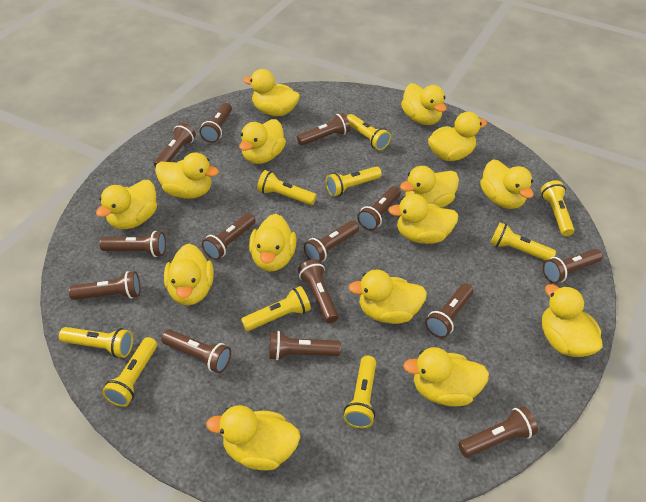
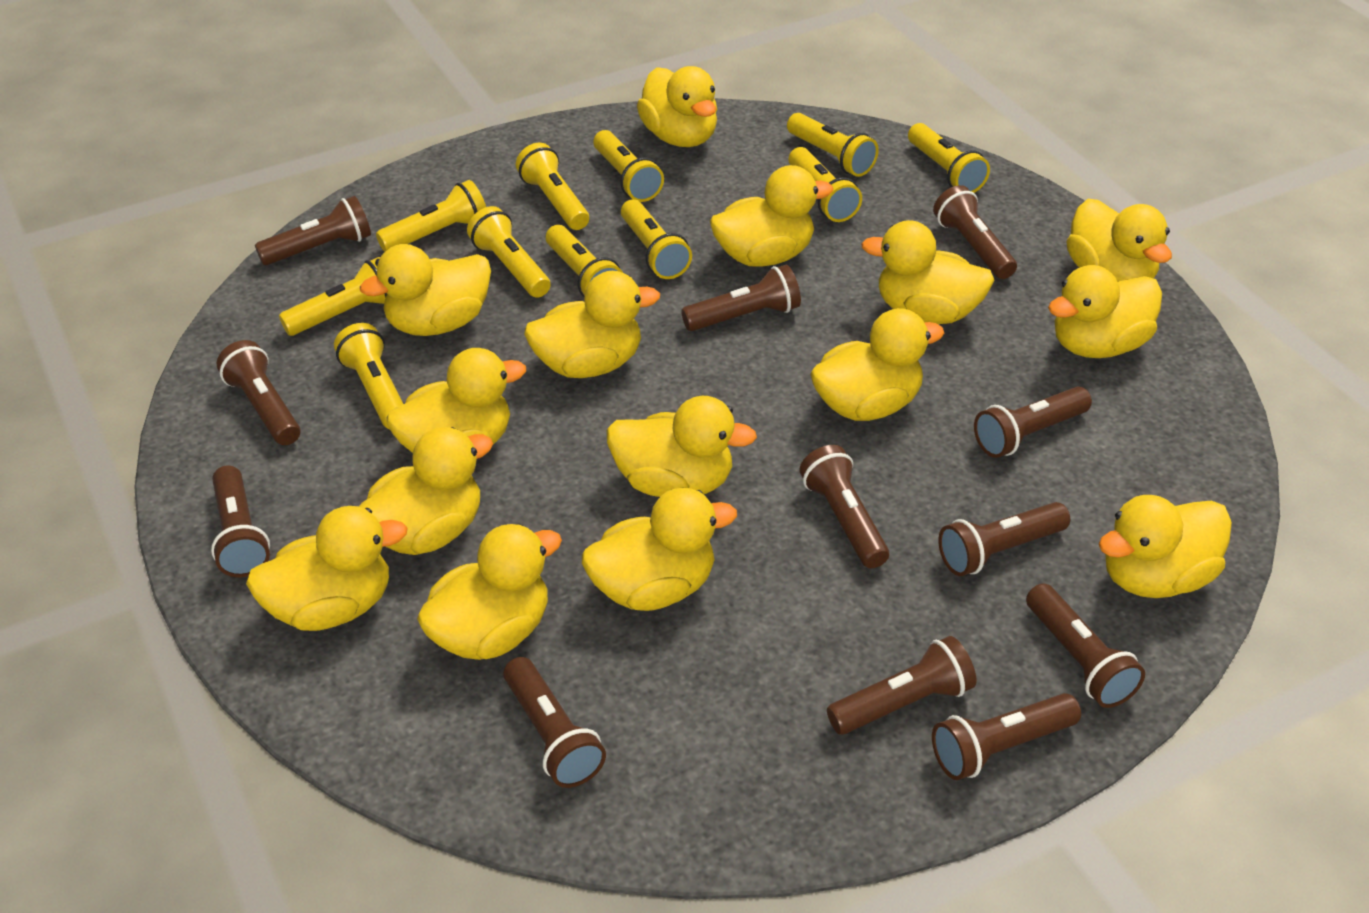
brown flashlight: [69,271,140,300] [99,231,166,257] [154,123,196,167] [161,329,231,373] [200,103,232,143] [202,213,255,260] [269,331,341,361] [297,113,350,146] [298,259,338,323] [304,221,359,262] [357,186,401,231] [425,283,473,338] [458,406,538,457] [543,249,603,283] = 14 -> [211,465,270,577] [217,340,300,445] [255,196,371,265] [504,657,606,788] [681,265,801,331] [799,445,889,568] [827,636,976,735] [932,693,1081,780] [933,185,1017,279] [938,502,1070,576] [974,386,1092,458] [1026,583,1145,708] = 12
yellow flashlight: [59,327,133,358] [102,337,157,407] [241,286,311,331] [257,170,317,205] [326,166,382,197] [344,356,376,428] [347,114,391,150] [490,222,556,261] [541,180,575,236] = 9 -> [279,257,387,336] [334,323,403,429] [376,180,486,252] [467,206,551,298] [516,143,589,230] [546,225,623,297] [593,130,664,202] [621,199,692,279] [787,113,879,177] [789,147,862,222] [908,123,990,193] = 11

